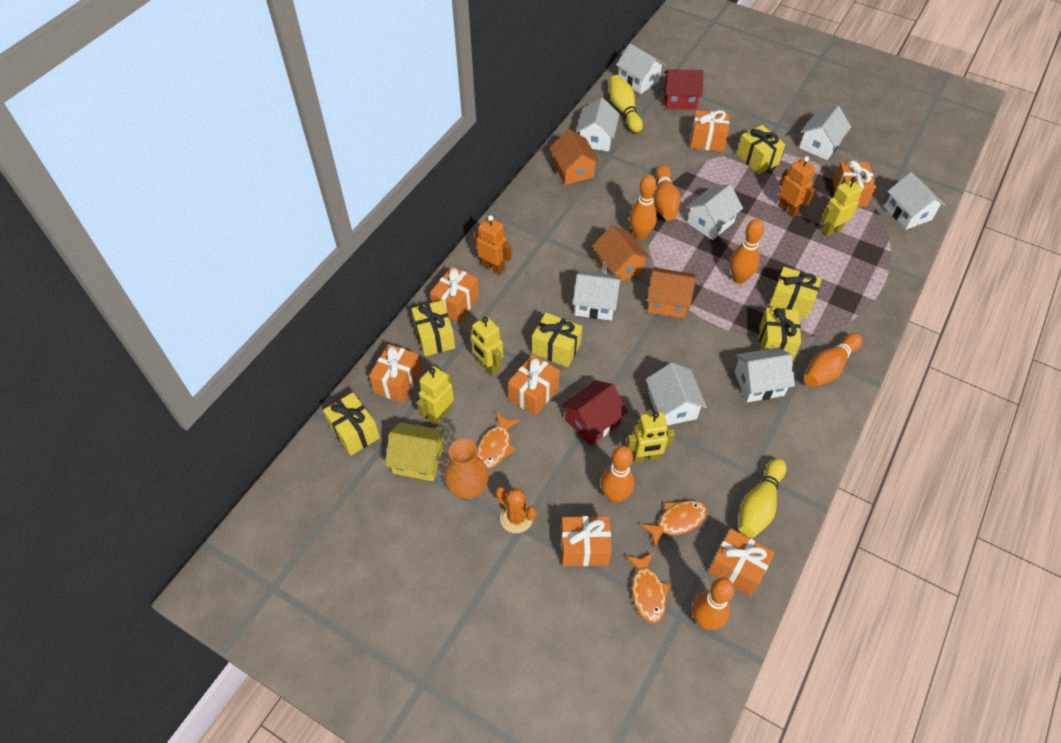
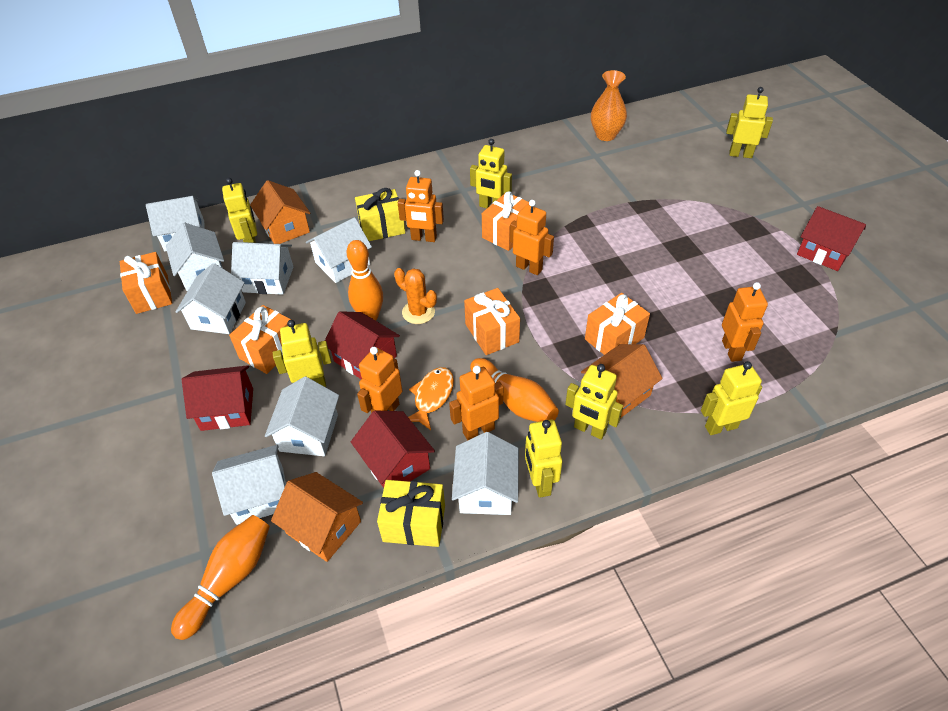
orange bowling pin: [600,446,635,504] [629,175,657,240] [654,165,681,220] [692,578,735,630] [730,219,764,284] [804,333,863,387] = 6 -> [171,515,270,640] [347,240,383,321] [470,358,559,422] = 3
orange fish: [477,413,520,469] [626,552,670,623] [640,500,707,547] = 3 -> [408,367,454,430] = 1
orange gift: [369,344,421,403] [430,266,479,323] [508,355,560,416] [561,516,612,566] [690,110,729,152] [708,529,775,596] [833,160,876,207] = 7 -> [119,252,172,314] [229,305,291,374] [464,288,520,355] [482,192,534,251] [585,293,650,355] = 5
orange robot: [475,215,512,275] [778,156,816,217] = 2 -> [357,347,403,413] [398,170,444,242] [449,366,503,440] [510,200,554,275] [722,282,768,362] = 5
red house: [561,380,628,446] [664,69,704,110] = 2 -> [182,365,253,431] [325,311,400,379] [351,410,435,488] [797,206,866,271] = 4
yellow bowling pin: [609,75,643,133] [739,458,786,538] = 2 -> none = 0
yellow gift: [323,392,380,456] [411,300,455,356] [532,312,582,368] [737,125,785,174] [759,308,801,360] [769,267,822,319] = 6 -> [355,188,405,241] [377,480,445,547] = 2
yellow house: [385,422,446,481] = 1 -> none = 0
yellow robot: [417,366,454,425] [469,316,503,375] [626,412,675,462] [821,177,862,237] = 4 -> [222,178,257,243] [273,320,331,387] [470,139,512,208] [525,420,562,498] [565,364,623,440] [701,361,762,435] [726,87,773,158] = 7

